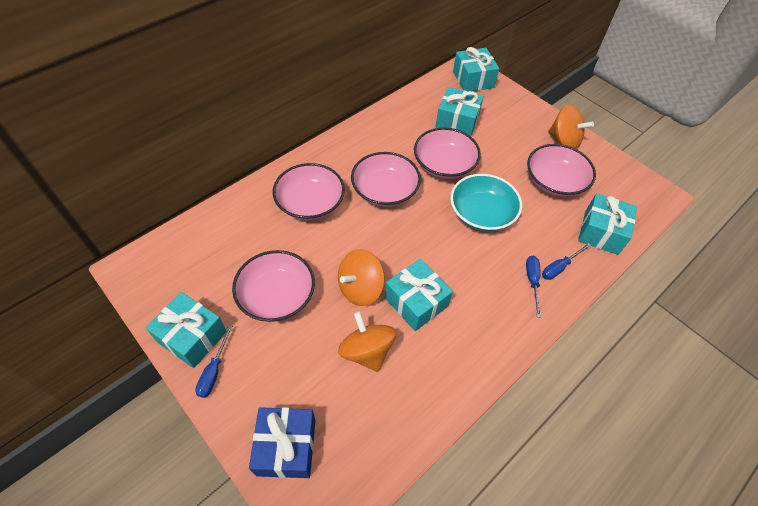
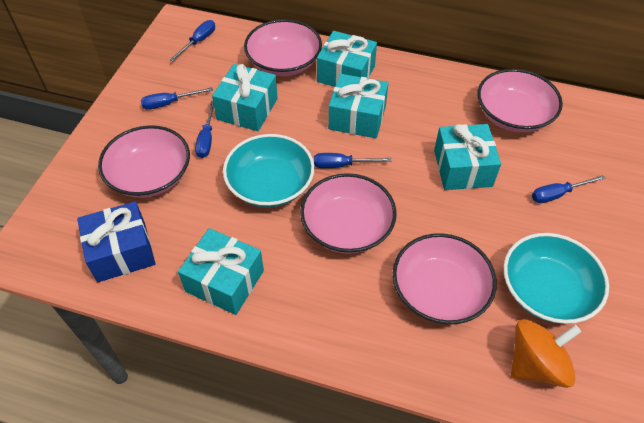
blue screwdriver: [195,325,233,398] [526,256,541,317] [542,243,591,280] = 3 -> [141,87,213,110] [170,20,215,61] [195,100,214,158] [314,153,391,168] [532,175,605,203] = 5
orange spinning top: [338,249,385,306] [338,312,396,372] [548,105,594,149] = 3 -> [511,319,581,388] = 1
turquoise bowl: [450,174,522,232] = 1 -> [223,134,315,208] [503,233,609,324] = 2

